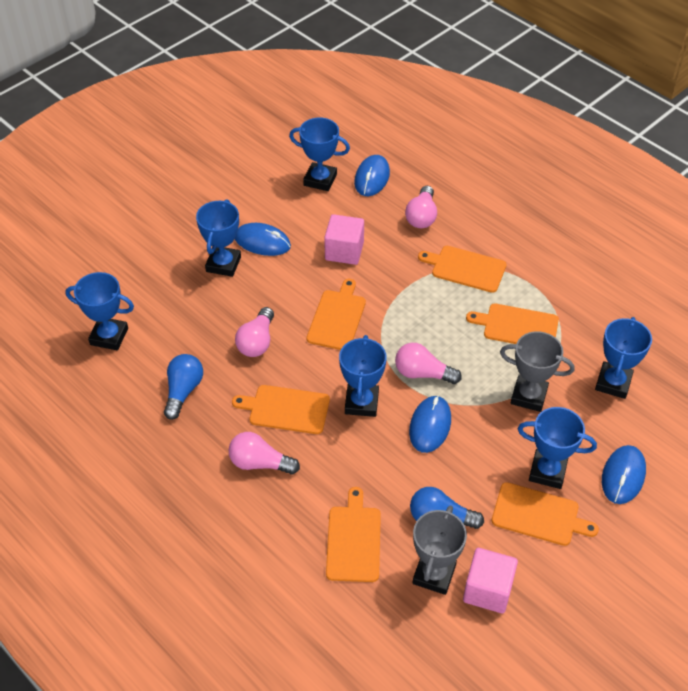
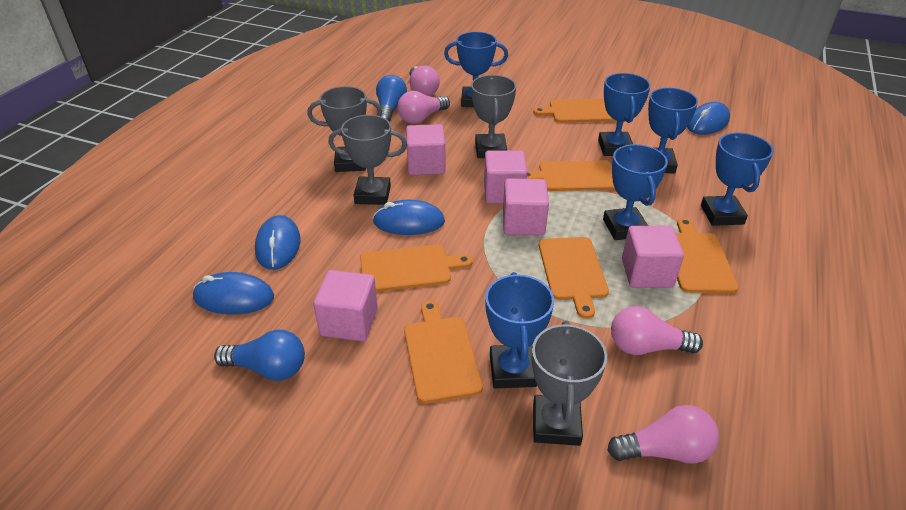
grey trophy: [413,505,467,595] [500,331,575,412] = 2 -> [307,86,382,172] [328,115,407,205] [471,75,516,158] [532,321,607,446] = 4
pink cube: [324,214,364,265] [463,548,518,613] = 2 -> [313,270,378,341] [406,124,446,175] [484,150,527,203] [503,178,549,235] [622,226,684,287] = 5

